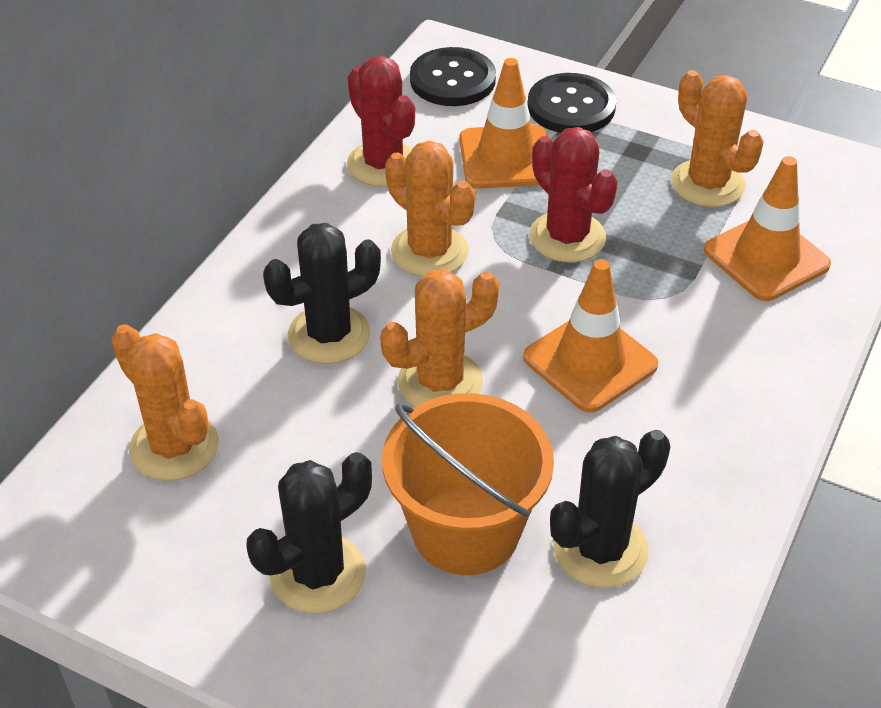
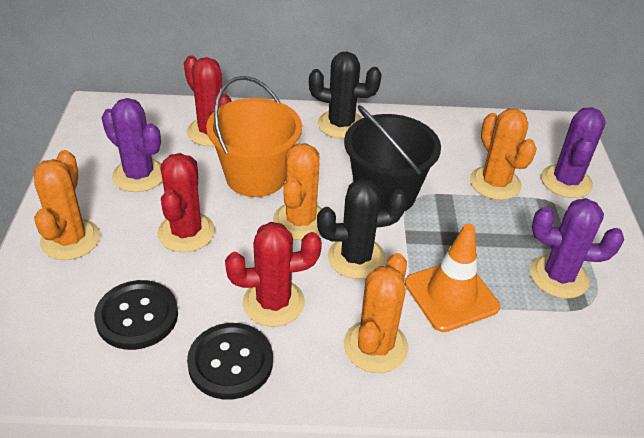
black bucket: none = 0 -> [344,105,441,211] = 1
black cactus: [246,452,372,614] [263,223,381,364] [550,430,670,588] = 3 -> [309,52,382,139] [317,179,407,279] = 2
orange traffic cone: [459,58,548,189] [523,259,658,413] [704,156,831,301] = 3 -> [405,223,500,332] = 1
purple cactus: none = 0 -> [102,98,162,192] [530,198,624,299] [541,108,606,198] = 3
red cactus: [347,56,415,187] [529,127,618,263] = 2 -> [157,153,215,252] [184,56,232,146] [225,222,322,327] = 3

